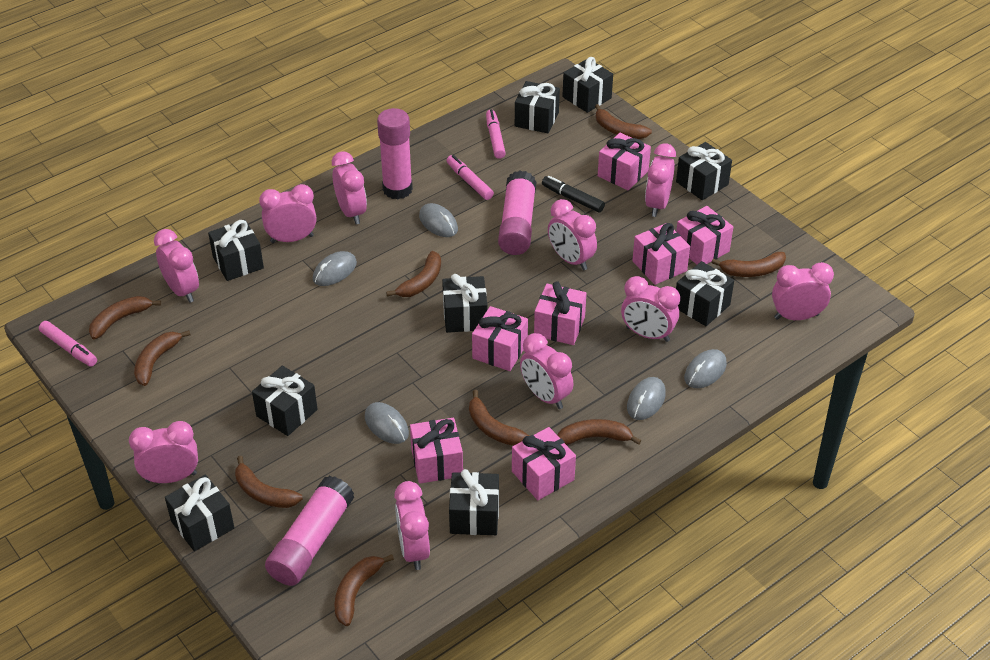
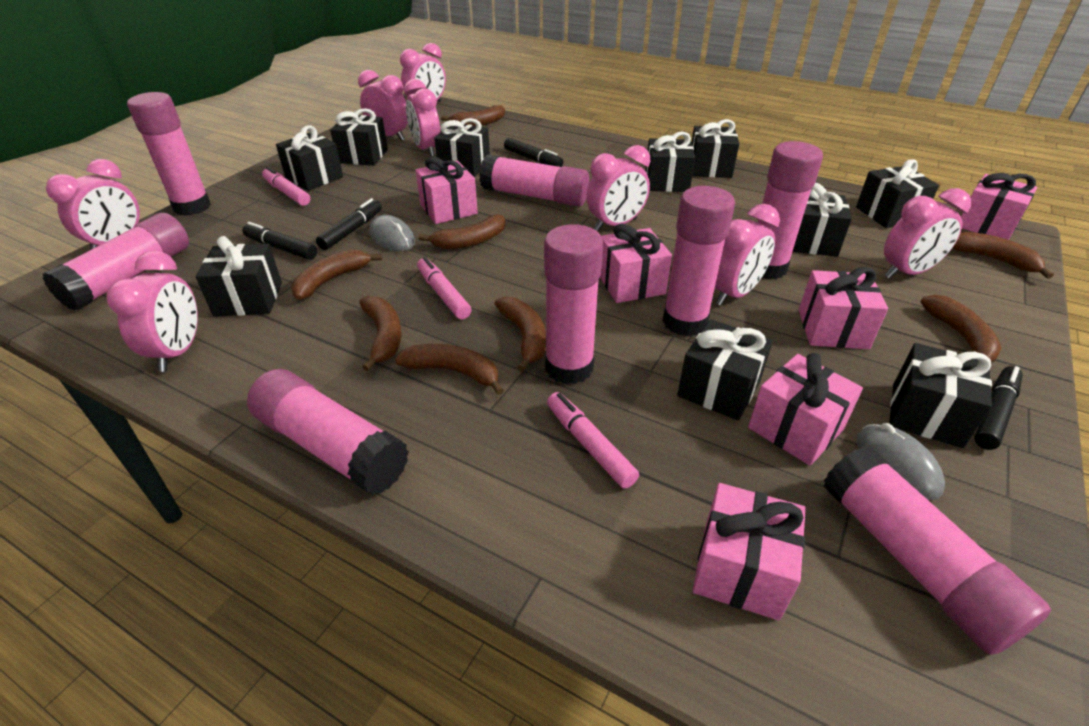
black gift: [165,475,234,551] [208,220,264,281] [252,366,318,436] [442,274,488,333] [449,469,499,535] [515,81,560,133] [562,57,613,113] [676,142,732,200] [676,261,734,326] = 9 -> [196,236,282,317] [276,125,343,191] [330,108,388,166] [434,118,490,177] [645,131,695,192] [677,319,773,421] [692,119,739,178] [793,183,852,257] [856,159,939,228] [889,343,992,448] = 10
black marker: [542,176,605,213] = 1 -> [242,222,317,260] [316,198,382,250] [504,138,563,167] [974,366,1023,450] = 4
brown banana: [89,296,161,339] [134,330,190,386] [235,456,303,508] [335,554,394,626] [386,251,441,297] [469,390,529,446] [557,419,641,445] [595,104,652,139] [711,252,786,277] = 9 -> [291,250,382,300] [359,296,402,371] [395,344,504,395] [419,214,506,249] [441,105,505,126] [495,297,546,372] [921,295,1002,362] [953,232,1054,279] = 8
grey mouse: [313,251,357,286] [365,402,409,444] [419,203,458,237] [627,377,666,420] [684,349,727,388] = 5 -> [369,215,415,252] [857,423,945,500] = 2
pink clock: [129,421,198,483] [154,229,199,303] [259,184,317,243] [332,151,367,224] [394,481,430,570] [520,333,573,409] [548,199,597,270] [621,276,680,342] [645,143,676,217] [772,262,834,320] = 10 -> [46,159,140,250] [107,250,198,372] [358,70,408,141] [400,43,446,102] [404,79,441,157] [587,145,650,231] [715,204,780,306] [884,188,972,279] = 8
pink gift: [410,418,463,484] [472,306,528,371] [512,427,576,500] [534,282,587,345] [598,133,651,190] [632,223,690,285] [676,206,733,264] = 7 -> [415,156,478,224] [600,224,672,303] [692,483,806,621] [748,353,863,466] [799,267,888,349] [961,173,1037,240] = 6
pink glue stick: [265,476,354,586] [377,108,413,199] [498,171,537,255] = 3 -> [43,213,189,311] [127,92,211,216] [247,369,409,495] [479,154,590,207] [544,224,603,384] [662,186,735,336] [758,141,823,279] [823,446,1051,655] = 8

